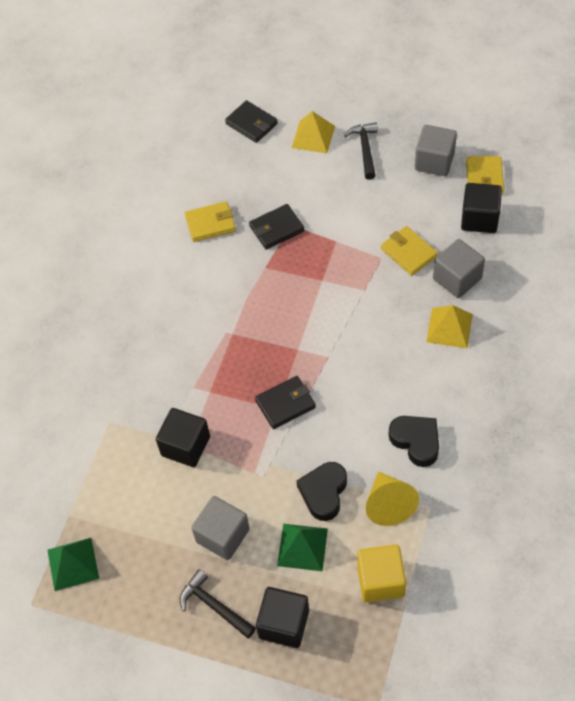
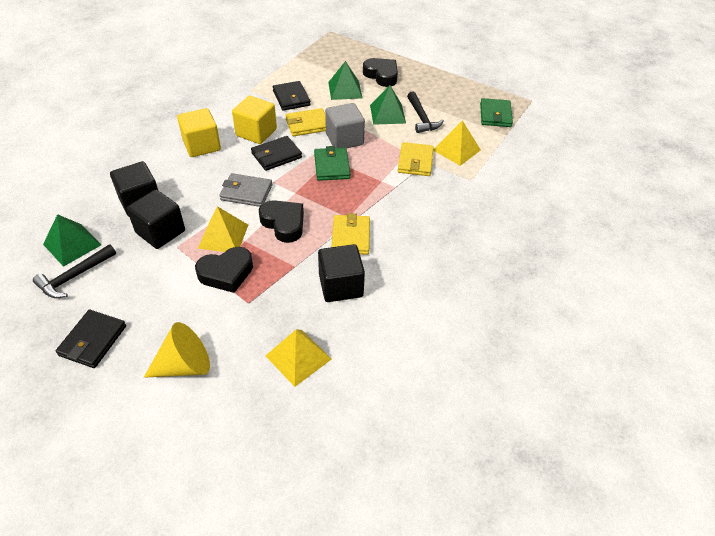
black heart: [297,462,347,521] [389,416,439,467] = 2 -> [195,247,253,293] [259,200,304,243] [363,58,398,87] = 3
green pyramid: [47,538,99,591] [277,524,328,571] = 2 -> [43,214,101,267] [328,61,362,100] [370,85,406,125] = 3
green wallet: none = 0 -> [314,146,350,181] [480,98,513,127] = 2
grey cube: [191,496,250,560] [415,125,457,176] [433,239,485,298] = 3 -> [325,103,365,148] = 1
grey wallet: none = 0 -> [219,173,272,207] = 1
yellow cube: [357,545,406,602] = 1 -> [177,108,221,157] [232,96,277,144] = 2
yellow pyramid: [291,111,335,153] [426,305,473,348] = 2 -> [198,206,248,252] [265,330,332,387] [433,120,481,166] = 3

